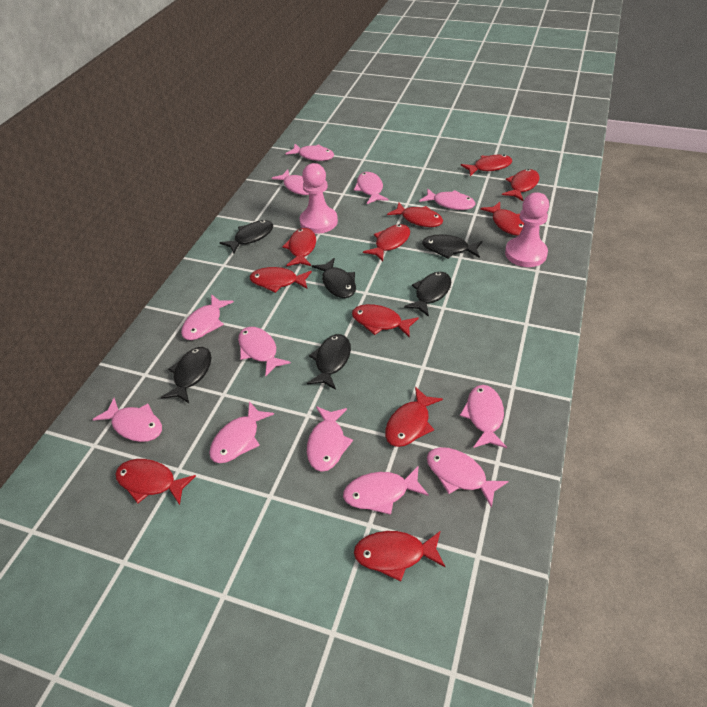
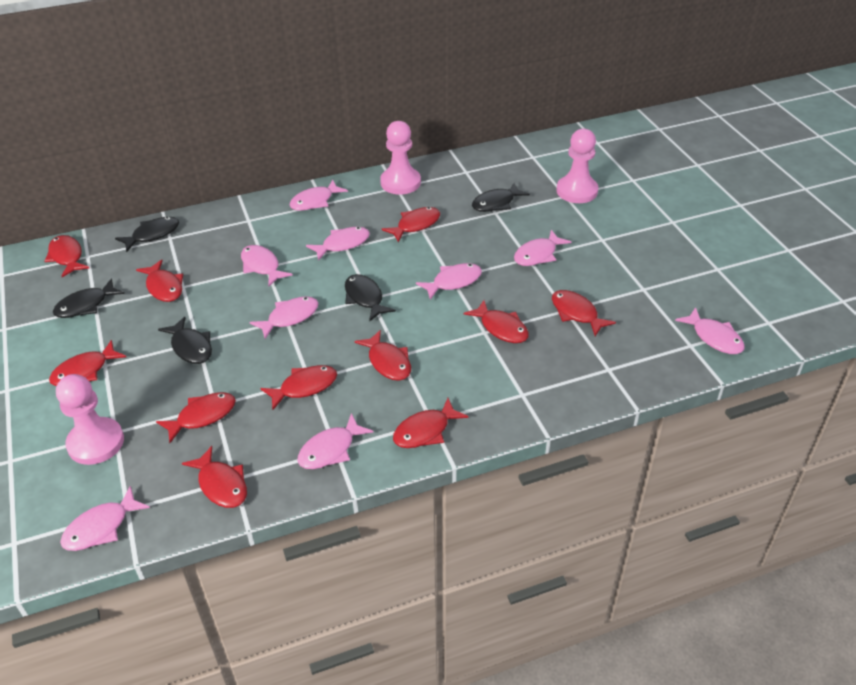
black fish: [161,347,211,403] [220,220,273,254] [307,334,351,390] [312,258,356,298] [404,272,452,317] [422,234,482,259] = 6 -> [53,278,125,318] [115,217,179,252] [158,317,212,364] [345,274,396,322] [472,183,530,212] = 5
pink fish: [92,398,162,442] [181,294,234,340] [209,401,274,463] [238,327,291,377] [272,170,309,195] [286,144,334,161] [307,406,353,472] [343,465,429,515] [354,172,389,204] [419,188,475,210] [427,447,509,508] [460,385,507,448] = 12 -> [60,486,150,551] [241,245,293,287] [250,296,318,339] [290,180,348,211] [297,413,373,469] [306,227,370,261] [416,263,482,300] [514,230,571,266] [675,307,745,354] = 9
pink pawn: [300,163,338,234] [505,192,549,267] = 2 -> [56,374,124,465] [380,121,421,195] [557,129,598,203] = 3

